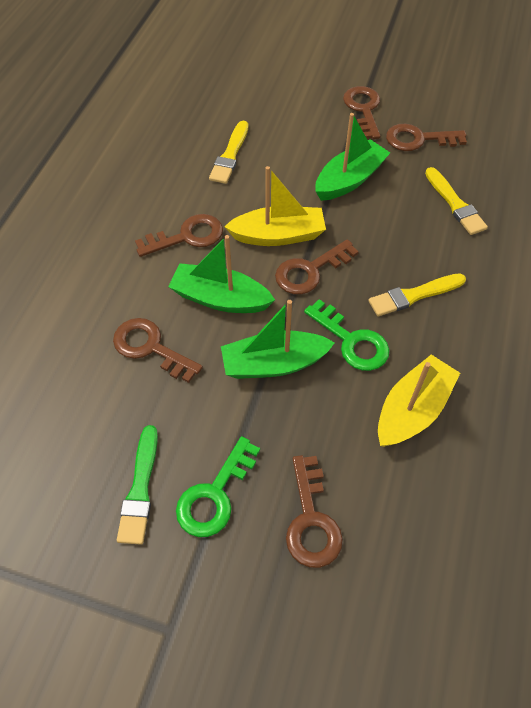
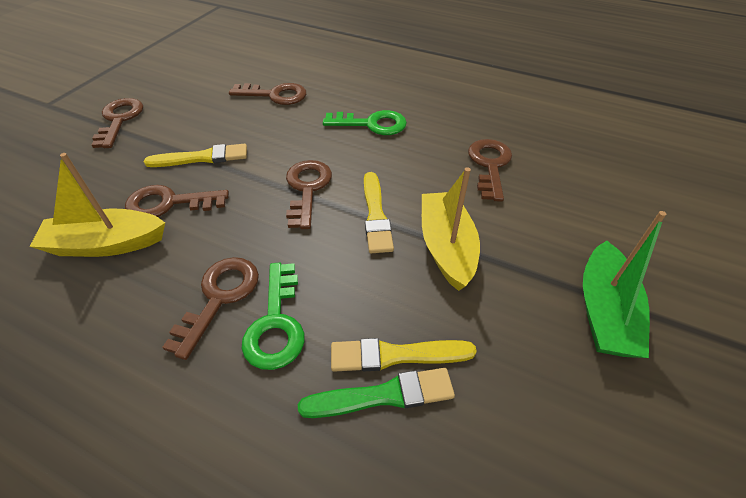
green boat: [168,235,275,313] [221,300,335,379] [315,113,390,201] = 3 -> [583,211,666,358] = 1

